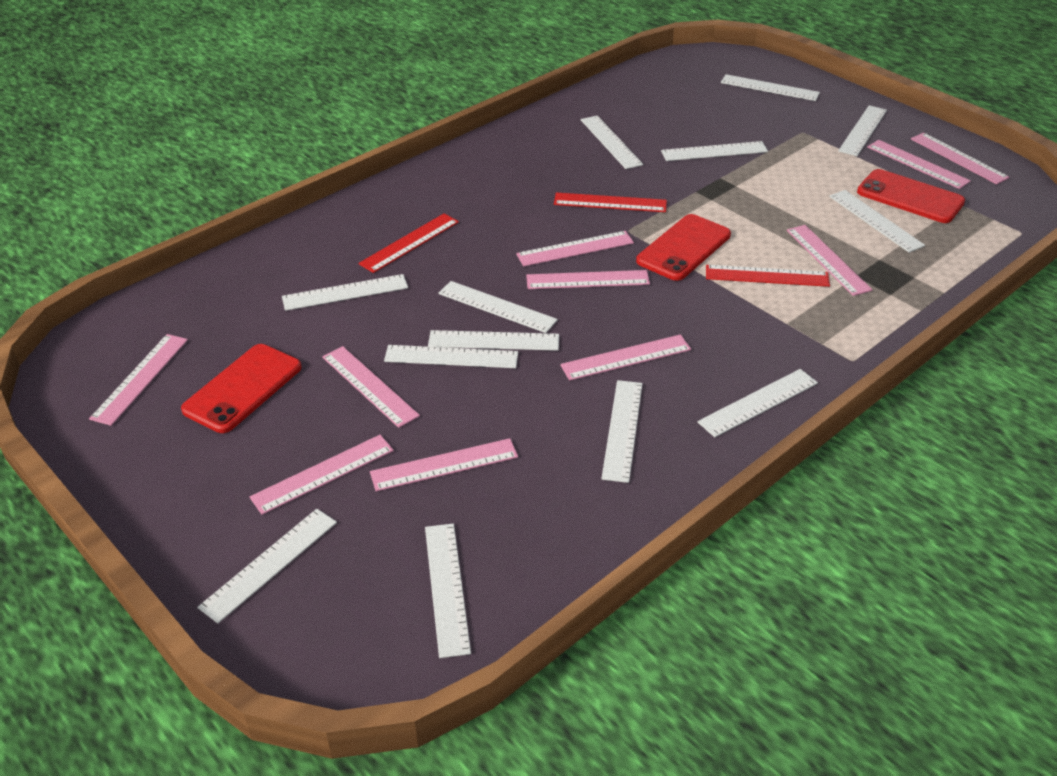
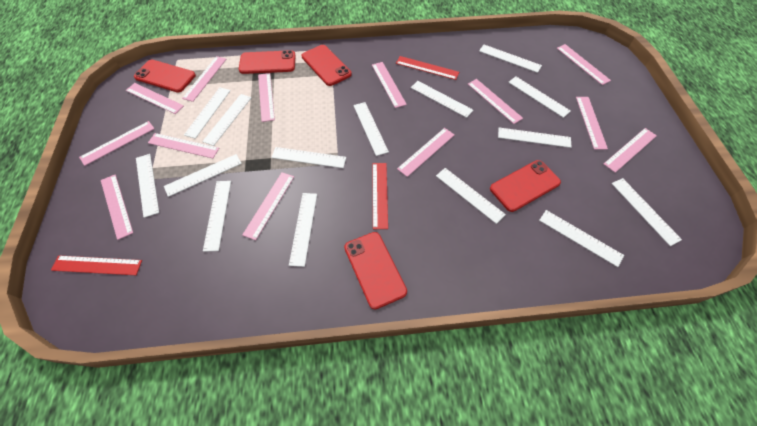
pink ruler: [89,334,188,426] [250,435,394,515] [322,346,420,428] [370,438,518,491] [516,231,634,266] [526,270,650,289] [560,334,691,381] [787,225,872,296] [867,140,971,189] [911,132,1010,184] = 10 -> [79,121,155,166] [101,175,133,240] [126,83,184,114] [148,133,219,158] [182,56,226,102] [242,172,294,240] [258,73,275,122] [372,62,407,108] [397,128,455,177] [468,79,523,124] [557,44,611,85] [576,97,608,150] [604,128,657,173] = 13
red phone: [181,344,302,433] [636,214,731,281] [857,169,965,223] = 3 -> [134,60,196,92] [239,50,296,74] [302,45,352,86] [344,232,407,310] [490,160,561,212] = 5
white ruler: [197,509,337,624] [282,274,408,311] [384,345,518,368] [425,524,471,658] [428,330,559,351] [438,281,558,333] [581,115,643,169] [601,380,643,483] [661,141,768,161] [698,369,818,437] [721,74,820,101] [829,190,925,253] [838,105,887,156] = 13 -> [136,154,159,218] [164,154,242,197] [184,87,231,139] [202,94,252,146] [203,181,231,252] [271,147,346,168] [289,193,317,267] [353,102,389,156] [411,81,473,118] [436,168,506,224] [479,45,542,73] [498,127,572,148] [508,76,571,118] [539,210,624,267] [612,178,682,246] = 15

